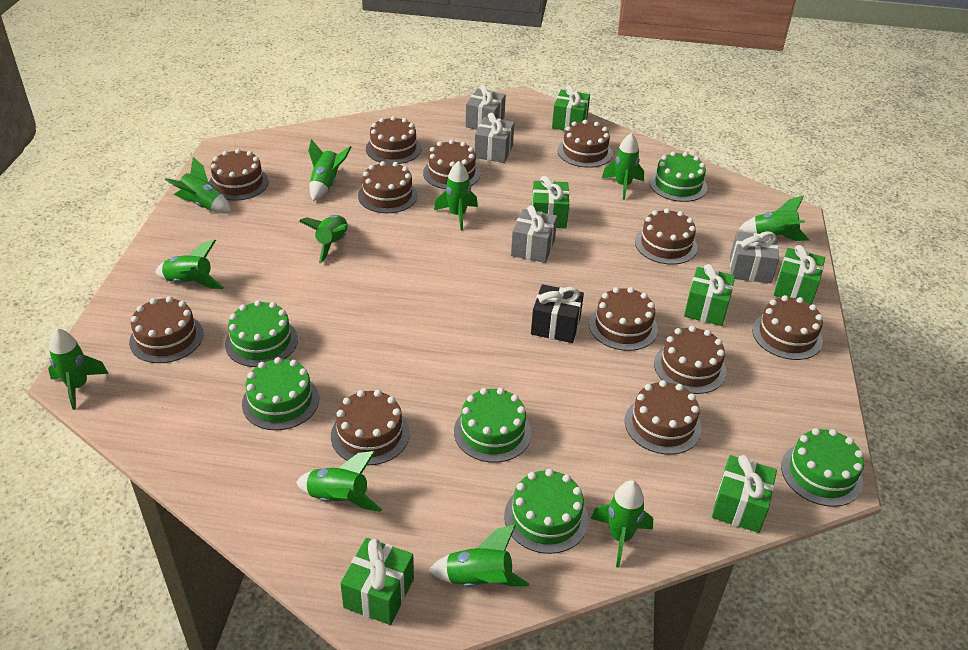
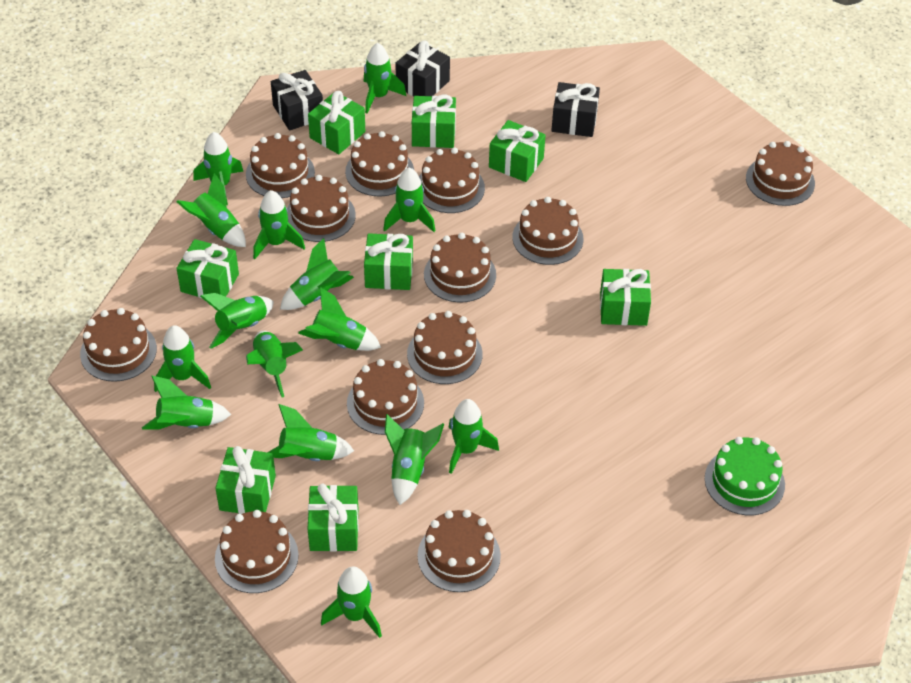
black gift: [531,284,584,343] = 1 -> [271,70,323,130] [395,41,450,96] [551,82,600,137] = 3
green cake: [225,300,298,367] [242,357,319,430] [454,388,532,463] [504,469,588,554] [649,152,707,202] [781,428,864,507] = 6 -> [705,437,785,515] = 1
green gift: [340,538,414,625] [532,176,569,228] [552,85,590,131] [684,264,735,326] [712,455,777,533] [774,245,825,305] = 6 -> [176,239,239,299] [215,446,276,514] [308,91,365,154] [308,484,359,552] [364,233,413,290] [412,95,456,148] [489,120,546,182] [600,269,651,326] = 8
green rocket: [48,328,109,410] [156,239,224,289] [165,157,231,213] [296,451,382,512] [299,215,348,263] [308,139,352,201] [429,524,529,587] [434,161,478,230] [591,480,653,568] [602,133,644,200] [739,195,809,241] = 11 -> [142,376,231,430] [154,325,211,392] [177,173,246,247] [193,132,243,205] [200,293,274,349] [246,331,303,397] [253,190,305,259] [268,404,354,461] [280,238,354,310] [298,287,381,351] [321,566,382,638] [363,43,406,114] [383,167,435,232] [385,414,444,505] [448,399,499,474] = 15
grey gift: [465,84,506,130] [474,113,514,163] [511,205,557,263] [730,231,779,283] = 4 -> none = 0

